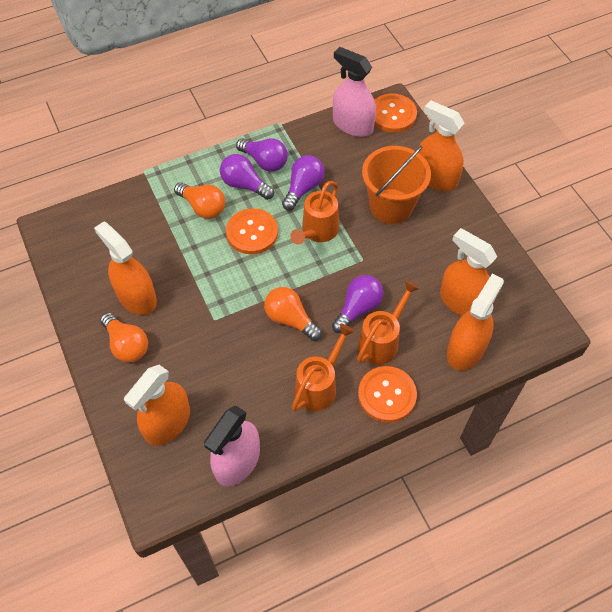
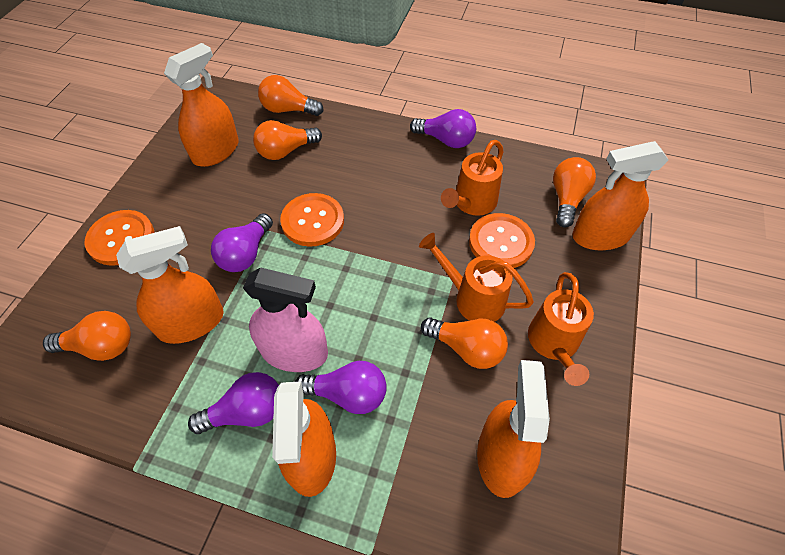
orange bucket: [362,145,431,224] = 1 -> none = 0
orange light bulb: [100,312,148,362] [174,182,225,219] [264,287,322,341] = 3 -> [43,311,131,361] [253,120,322,160] [258,75,324,116] [421,318,508,369] [553,157,596,228] = 5
pink spray bottle: [204,406,260,486] [333,47,376,137] = 2 -> [243,267,328,372] = 1

